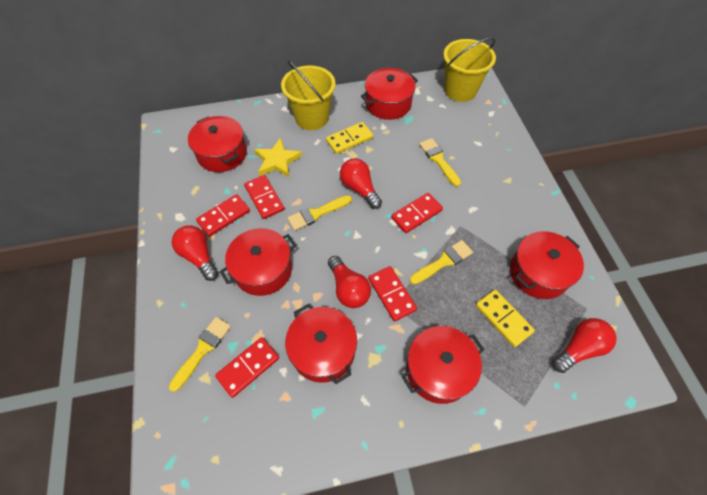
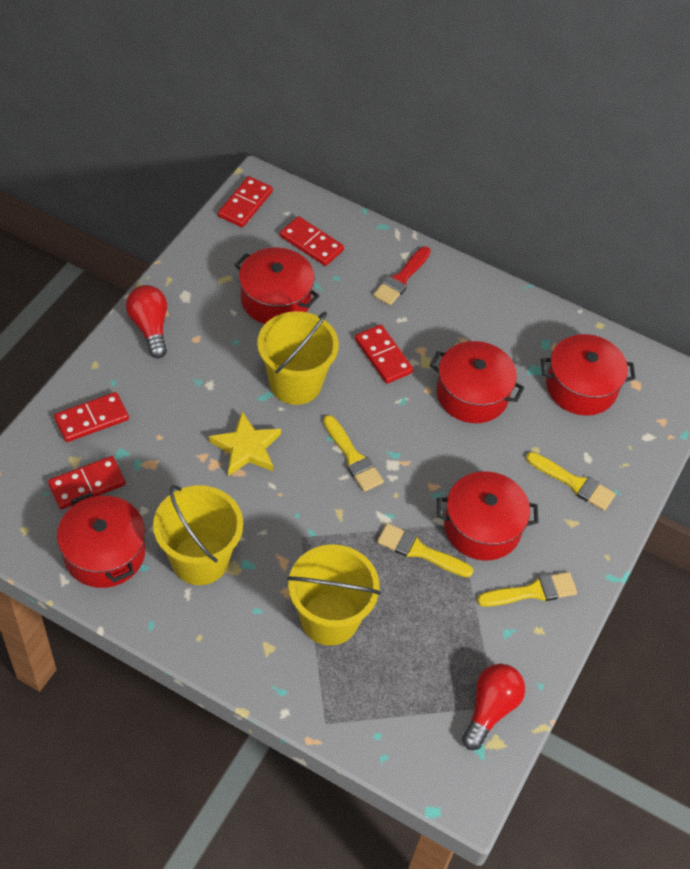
red brush: none = 0 -> [373,246,431,305] = 1
red light bulb: [172,225,218,281] [328,256,371,308] [340,158,382,209] [552,318,617,373] = 4 -> [126,285,167,358] [462,664,525,750] = 2
red pot: [188,116,247,172] [220,228,297,296] [285,304,357,384] [361,68,418,120] [402,326,484,404] [510,231,584,299] = 6 -> [57,492,145,588] [234,247,319,324] [430,341,524,423] [437,471,539,560] [541,334,636,416] = 5
yellow bucket: [281,60,336,130] [443,37,496,102] = 2 -> [153,485,243,585] [257,311,339,405] [287,544,381,646] = 3
yellow domino: [326,122,373,154] [476,290,535,347] = 2 -> none = 0

